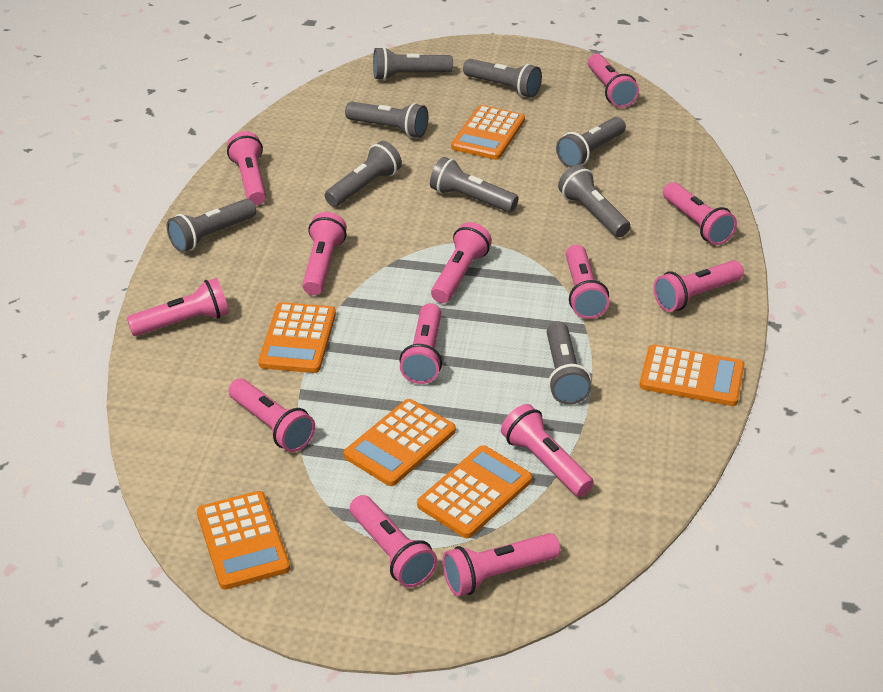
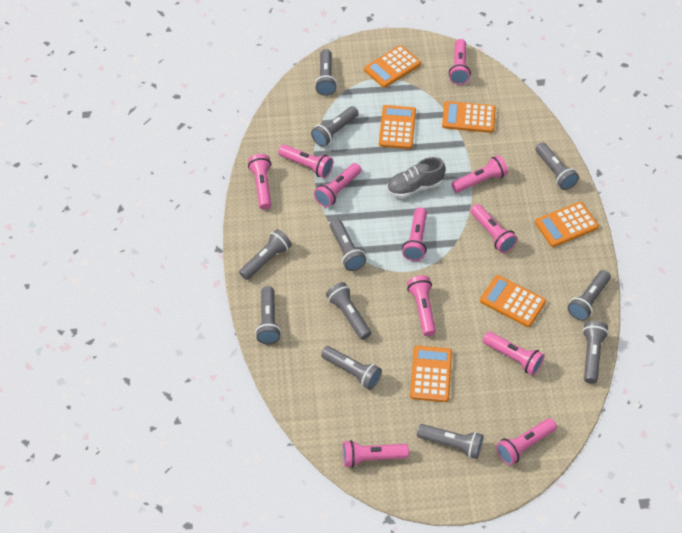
grey flashlight: [167,199,256,252] [325,141,402,207] [345,102,428,138] [373,47,453,80] [430,157,519,212] [463,59,542,98] [547,322,591,404] [556,117,626,168] [558,165,630,237] = 9 -> [239,229,292,280] [255,286,281,344] [311,106,359,147] [315,49,337,96] [321,346,382,390] [326,282,371,340] [330,219,366,271] [417,424,483,459] [535,142,579,190] [568,270,611,321] [582,321,609,384] = 11
grey shoe: none = 0 -> [387,157,446,198] = 1
pink flashlight: [127,278,229,336] [227,131,266,205] [228,379,315,452] [302,212,347,295] [350,495,437,588] [399,303,442,384] [431,222,492,303] [442,533,561,596] [501,404,594,497] [566,244,609,319] [588,54,639,108] [653,260,744,312] [663,182,737,245] = 13 -> [248,154,272,210] [278,145,333,178] [314,163,361,207] [343,440,409,468] [402,207,427,261] [407,275,436,336] [449,39,471,85] [452,155,508,193] [471,204,518,253] [483,332,544,375] [496,418,557,465] = 11

